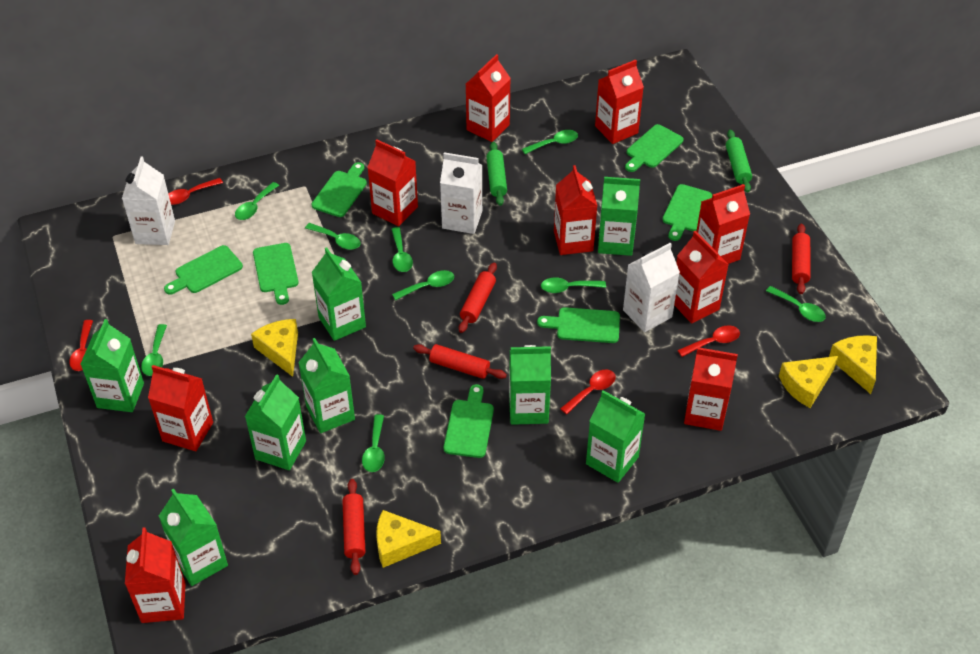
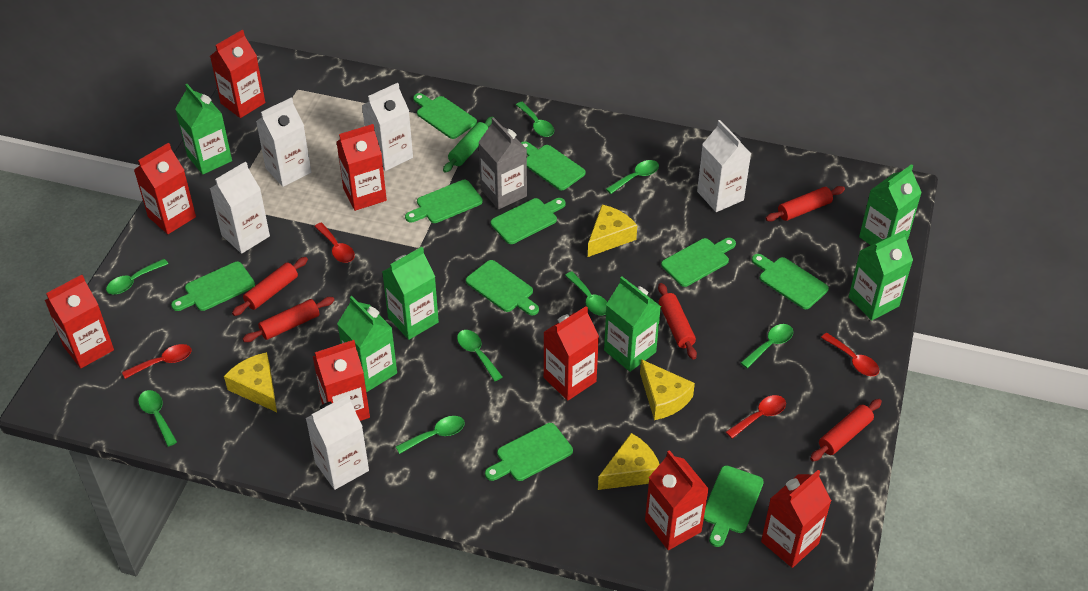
green carton: [81,319,144,412] [159,489,228,586] [245,374,306,470] [298,338,355,433] [312,248,366,341] [509,345,551,425] [586,390,645,483] [598,177,640,256] = 8 -> [175,84,232,174] [337,296,397,392] [382,247,439,340] [604,277,661,372] [849,230,913,321] [859,164,922,245] = 6
green cutting board: [164,245,243,295] [253,243,299,305] [312,162,367,217] [444,384,494,458] [537,307,620,343] [625,124,684,172] [663,184,712,241] = 7 -> [171,262,255,311] [405,180,483,223] [413,93,477,139] [466,260,539,315] [485,423,573,481] [491,198,566,244] [521,141,586,191] [661,238,736,287] [704,465,764,547] [752,254,829,309] = 10
green rolling pin: [486,142,507,206] [726,129,752,192] = 2 -> [443,116,493,173] = 1
green spoon: [141,324,167,376] [235,182,279,220] [305,223,360,250] [362,414,385,472] [391,227,413,272] [392,270,454,300] [522,130,578,154] [541,277,606,293] [766,286,826,322] = 9 -> [106,259,168,295] [138,390,177,447] [395,416,465,454] [457,330,502,381] [516,102,554,137] [565,271,607,316] [606,160,659,194] [741,324,793,369] = 8
grey carton: none = 0 -> [478,117,527,209] = 1
red carton: [125,528,186,623] [148,365,213,451] [367,139,418,226] [466,54,511,142] [554,165,597,255] [595,60,644,144] [674,231,729,324] [684,347,738,431] [697,184,750,264] = 9 -> [45,275,114,368] [134,143,196,234] [210,30,265,118] [313,340,370,421] [337,124,387,211] [544,306,599,401] [645,450,709,550] [761,470,831,568] = 8
red rolling pin: [342,479,366,575] [413,344,507,379] [459,262,497,333] [792,224,810,294] = 4 -> [232,257,308,316] [243,297,335,342] [658,283,697,360] [765,186,845,222] [810,399,882,461] = 5
white carton: [122,157,175,245] [440,152,482,234] [623,243,680,332] = 3 -> [210,161,270,254] [256,98,311,187] [305,395,369,490] [362,83,413,171] [697,120,751,212] = 5

